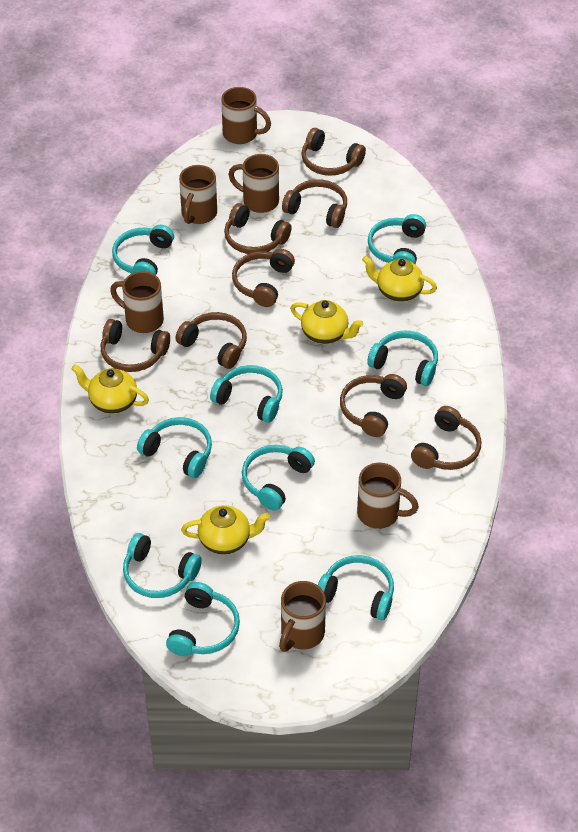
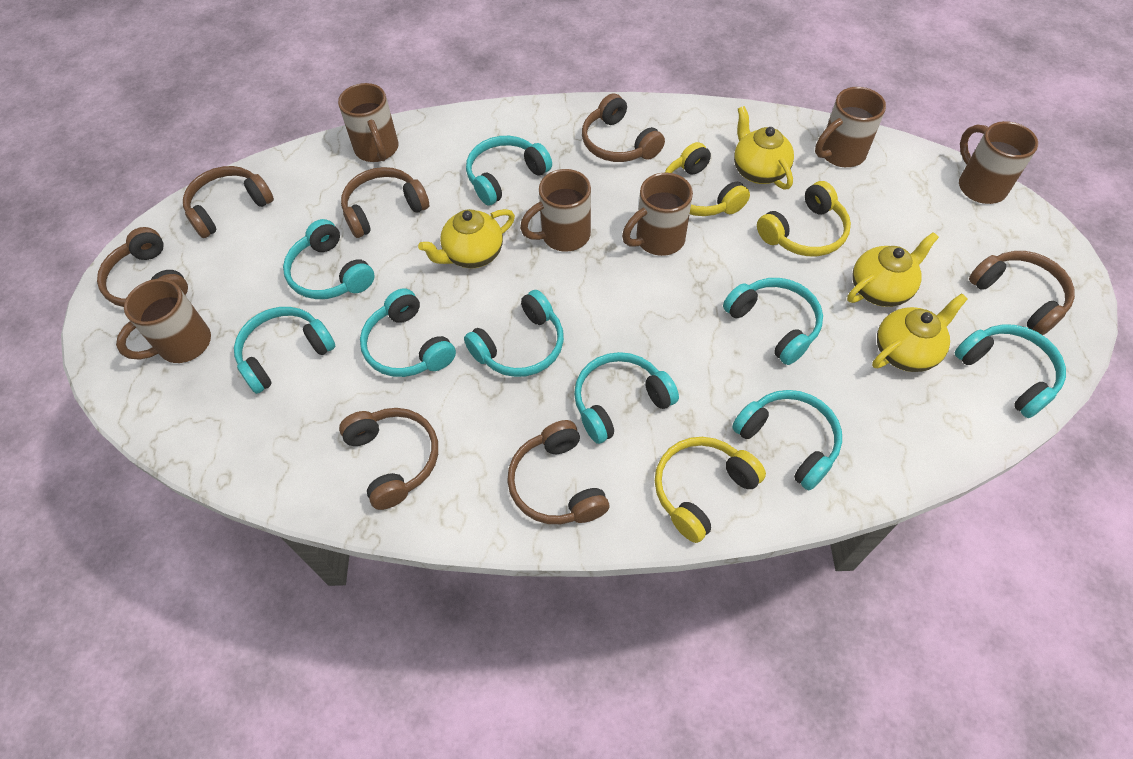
brown headphones: [101,319,170,372] [176,312,247,369] [224,203,292,254] [232,249,295,307] [282,179,347,228] [301,128,366,176] [340,374,407,437] [411,406,481,470] = 8 -> [97,227,188,307] [183,166,274,238] [339,408,438,510] [341,167,429,238] [507,420,609,524] [582,94,665,162] [969,251,1075,335] = 7
yellow headphones: none = 0 -> [655,437,766,543] [665,142,750,216] [757,181,851,256] = 3

